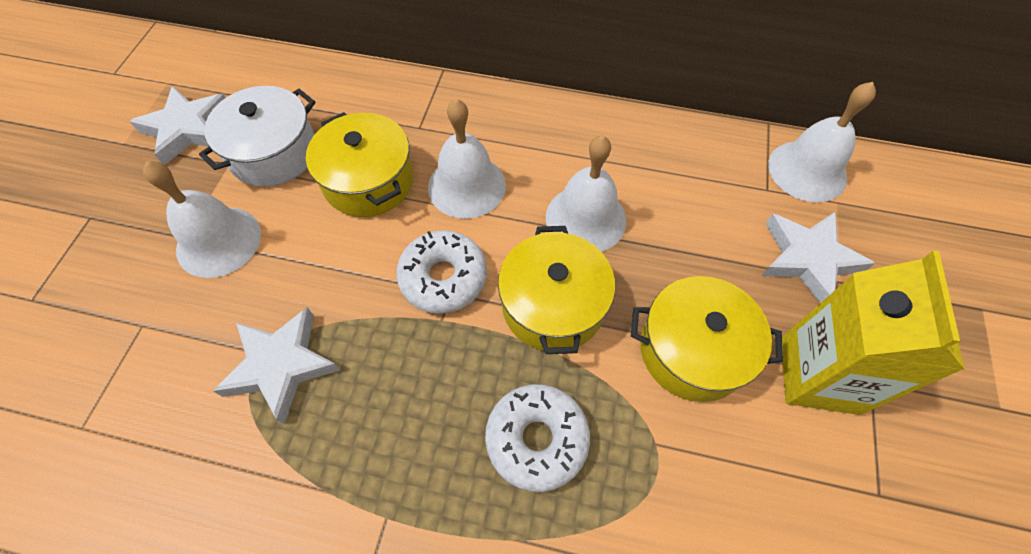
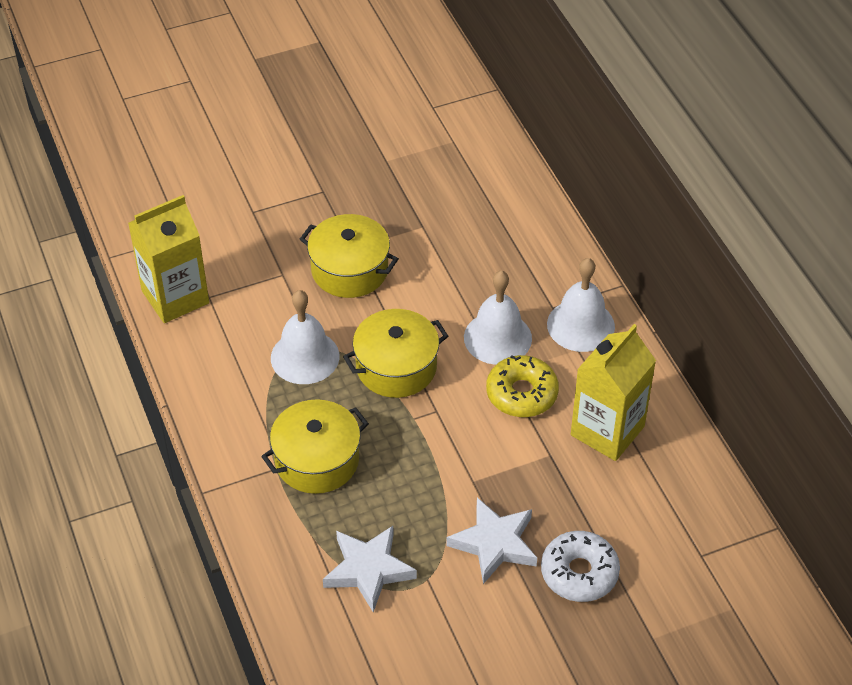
white bell: [143,161,261,278] [428,99,506,219] [546,135,626,252] [768,82,876,202] = 4 -> [271,290,339,384] [464,271,532,365] [547,258,615,352] = 3
white donut: [396,230,487,314] [485,384,590,492] = 2 -> [541,531,620,602] = 1
white pot: [199,86,316,187] = 1 -> none = 0
white star: [129,86,226,165] [213,307,340,424] [761,212,875,303] = 3 -> [323,526,417,613] [446,497,537,584] = 2
yellow carton: [782,251,965,415] = 1 -> [128,195,209,323] [571,324,656,461] = 2
yellow donut: none = 0 -> [486,355,559,417] = 1

